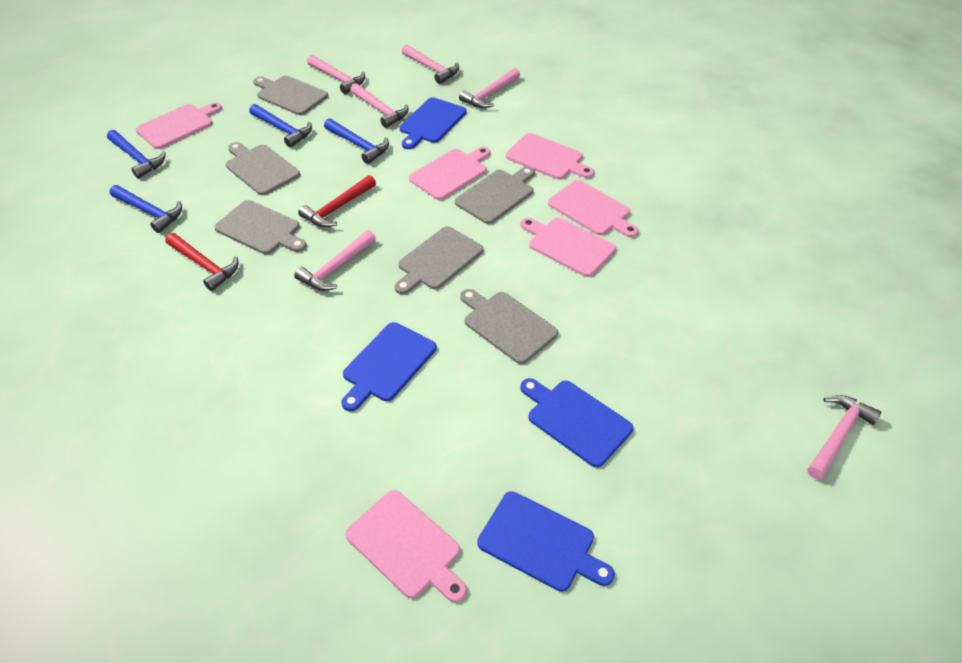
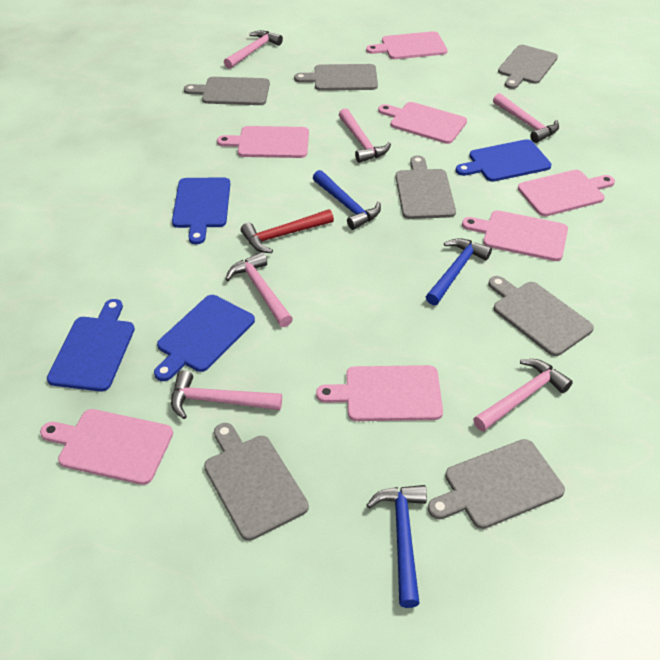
blue hammer: [107,130,166,178] [110,185,182,233] [249,104,312,148] [324,118,389,164] = 4 -> [313,170,381,230] [367,485,427,608] [426,238,492,305] = 3
grey cutting board: [214,200,307,254] [226,142,300,195] [253,76,328,115] [394,226,483,294] [455,167,535,224] [460,289,558,364] = 6 -> [184,77,270,105] [204,423,309,541] [294,64,378,91] [396,155,456,219] [428,439,565,529] [488,276,594,356] [498,45,558,89] = 7
pink cutting board: [136,102,222,149] [345,490,467,602] [409,147,490,200] [506,133,594,179] [520,218,616,277] [548,180,638,238] = 6 -> [40,409,173,485] [217,126,309,158] [316,365,443,421] [366,31,447,59] [378,102,467,144] [462,210,568,261] [518,170,615,216] = 7
red hammer: [166,233,238,291] [298,175,376,228] = 2 -> [241,209,334,253] = 1

